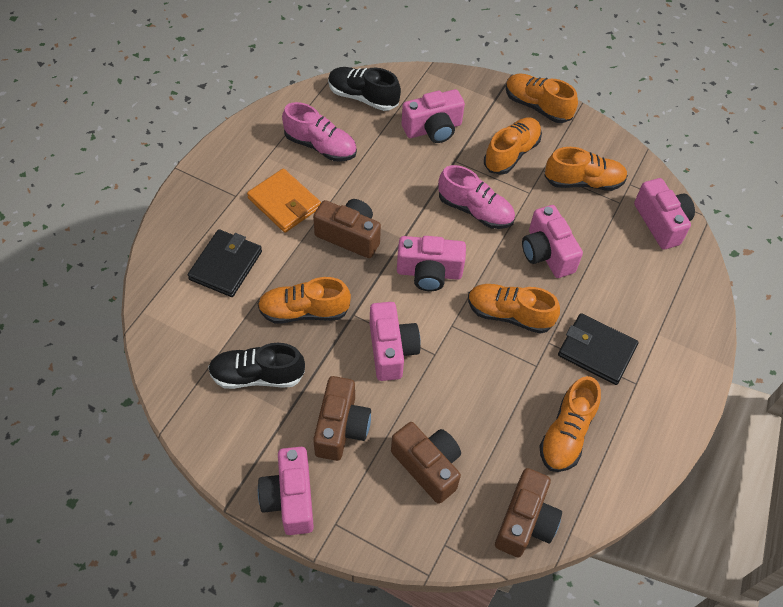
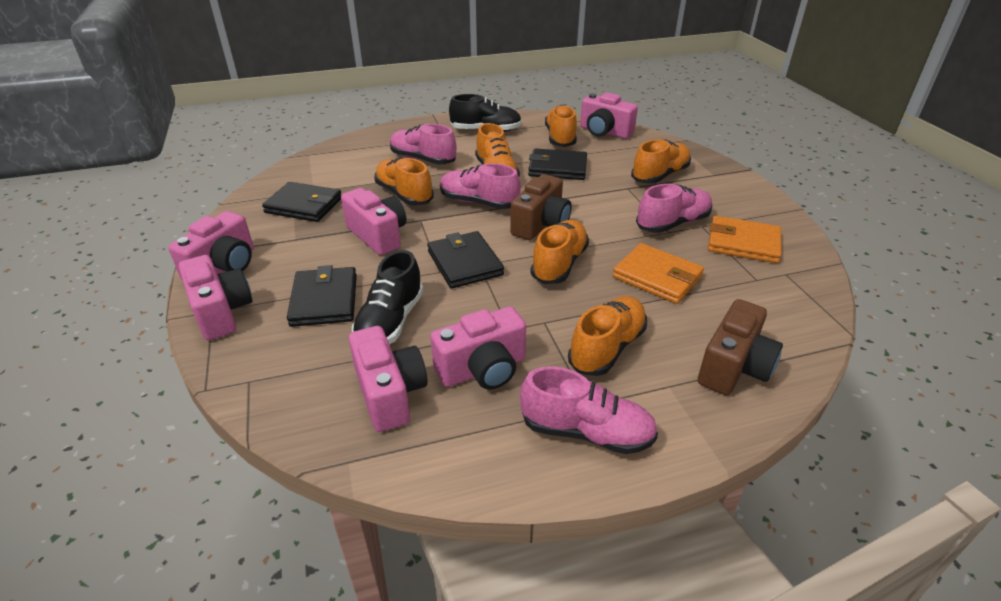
black wallet: [188,229,262,297] [558,313,639,385] = 2 -> [262,182,341,222] [287,265,357,327] [427,231,504,289] [528,148,587,180] = 4
brown camera: [313,199,381,258] [313,376,371,461] [391,422,461,504] [495,468,562,557] = 4 -> [510,174,572,240] [698,299,783,395] = 2
orange wallet: [247,168,321,233] = 1 -> [613,243,704,304] [708,216,782,263] = 2
pink shoe: [282,102,357,161] [438,165,515,229] = 2 -> [390,124,456,164] [440,163,521,209] [520,366,658,454] [636,184,712,233] = 4

